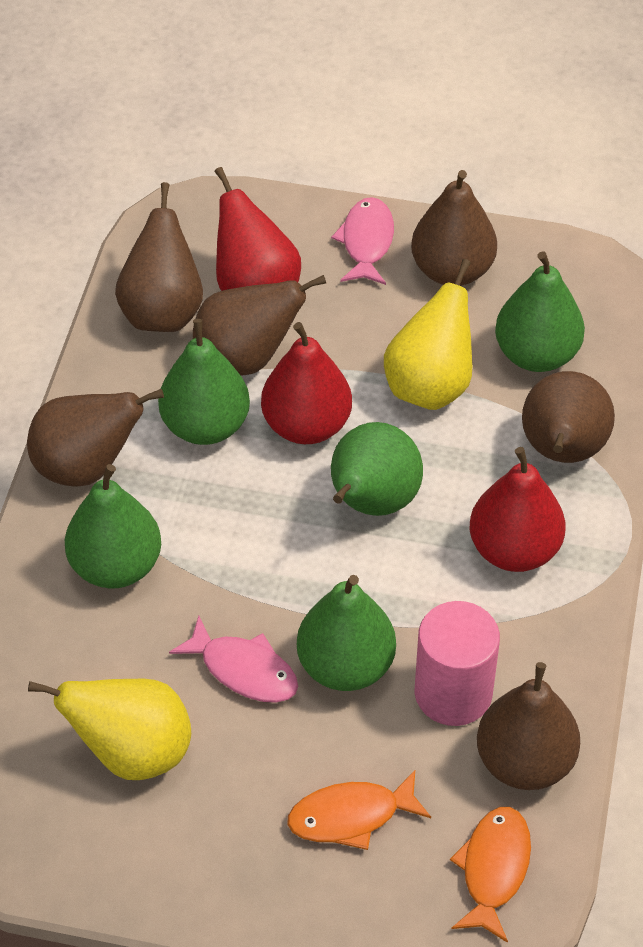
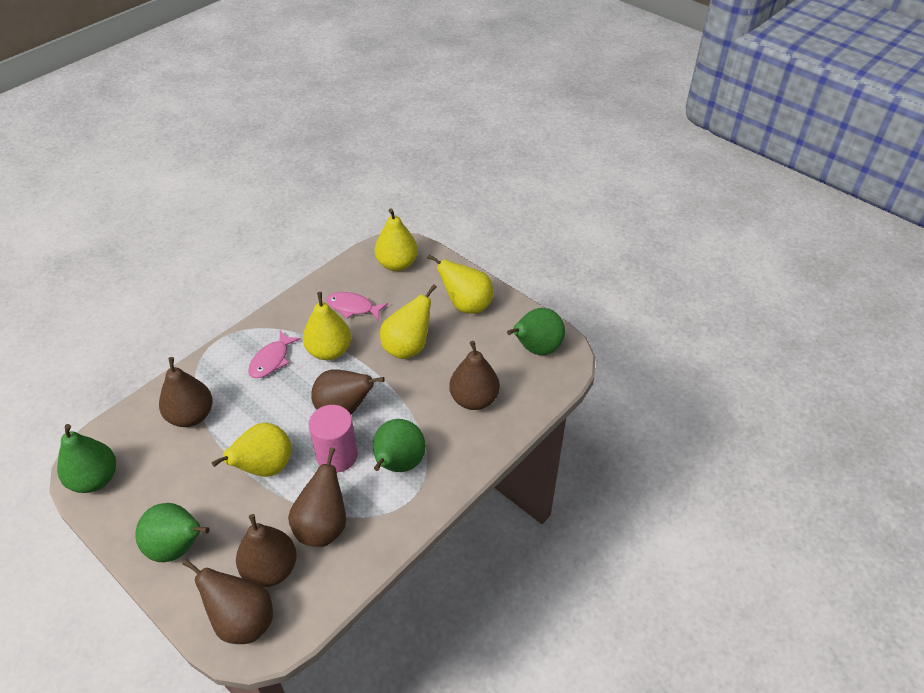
green pear: [65,464,161,588] [158,319,250,445] [297,575,396,691] [331,422,423,516] [495,251,585,372] = 5 -> [57,424,116,493] [135,503,209,562] [373,419,426,472] [507,308,565,355] = 4
orange fish: [287,770,431,850] [450,807,531,943] = 2 -> none = 0
red pear: [215,167,301,291] [261,322,352,444] [470,447,565,572] = 3 -> none = 0
yellow pear: [28,679,191,780] [384,259,472,410] = 2 -> [212,423,292,477] [303,292,351,360] [375,208,418,271] [380,284,437,359] [427,254,494,314] = 5

